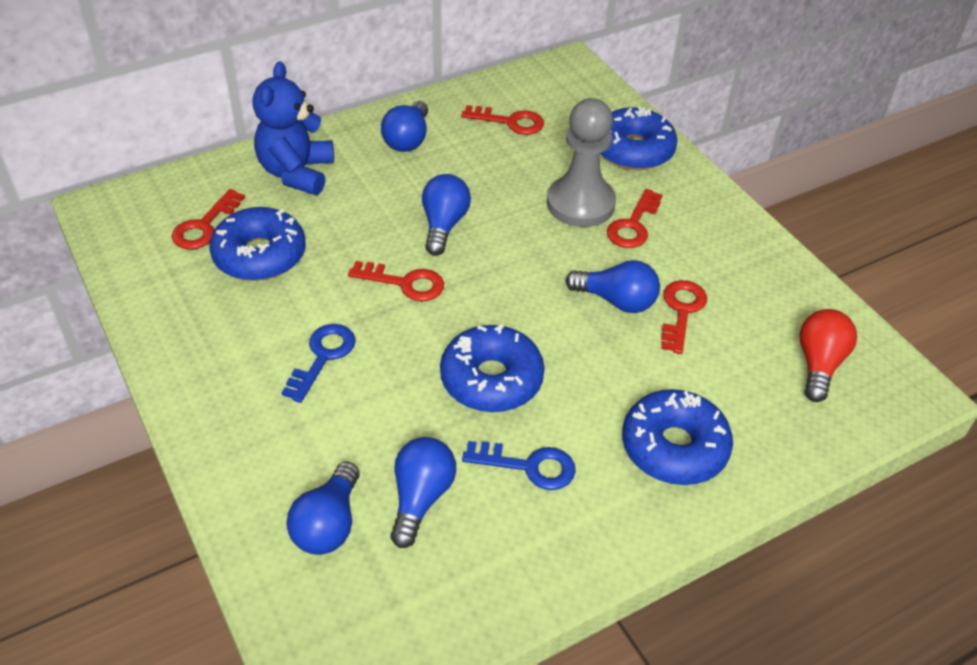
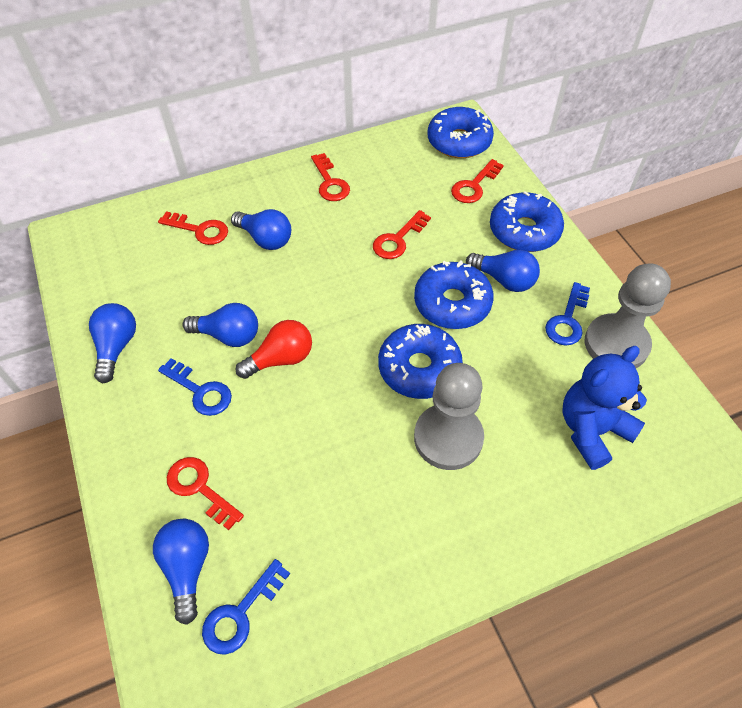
blue key: [282,324,356,403] [462,441,576,490] = 2 -> [158,358,232,416] [202,559,290,655] [545,282,590,346] = 3
grey pawn: [547,98,616,227] = 1 -> [414,363,484,470] [585,263,671,368] = 2

